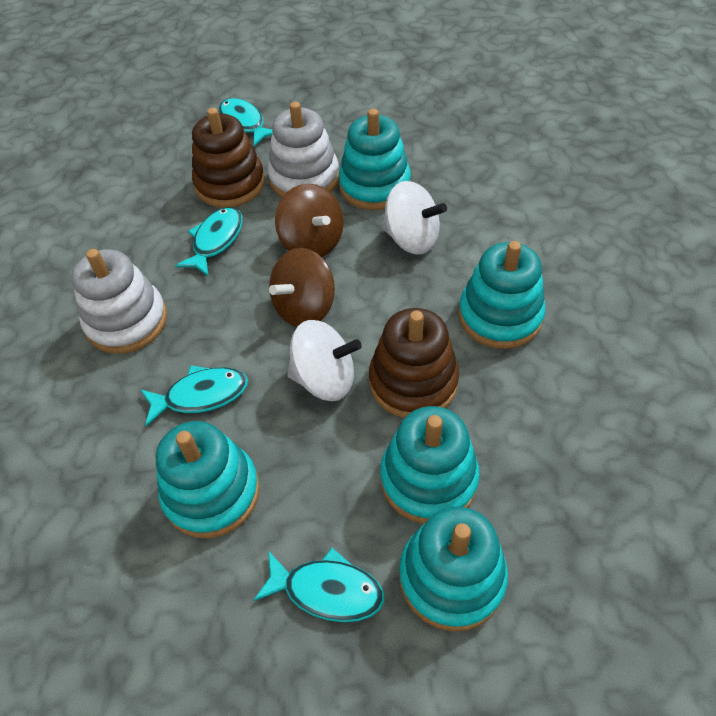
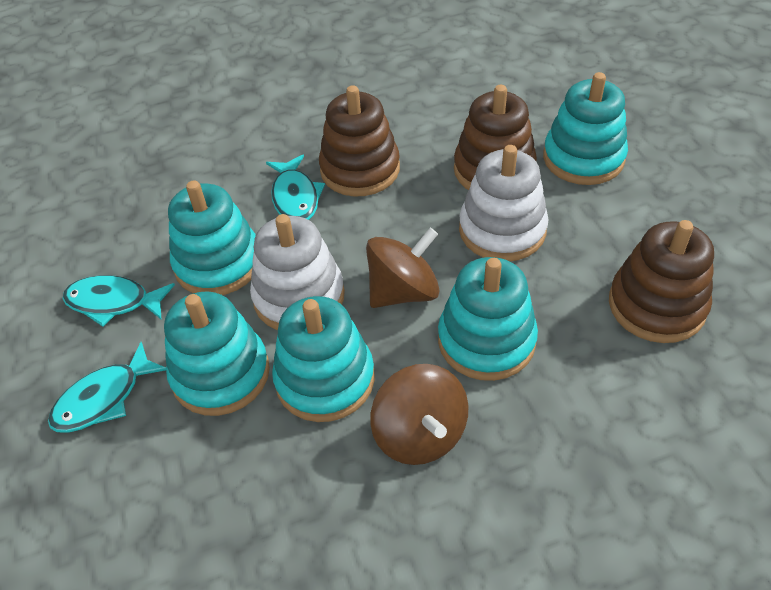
brown stacking toy: [192,108,265,208] [369,308,459,418] = 2 -> [319,85,400,196] [454,85,537,190] [609,220,714,343] = 3
turquoise fish: [141,365,248,426] [175,207,243,277] [219,98,273,147] [253,548,384,622] = 4 -> [48,342,166,433] [62,275,175,327] [266,154,325,220] = 3
white spinning top: [288,320,362,401] [382,181,447,255] = 2 -> none = 0

